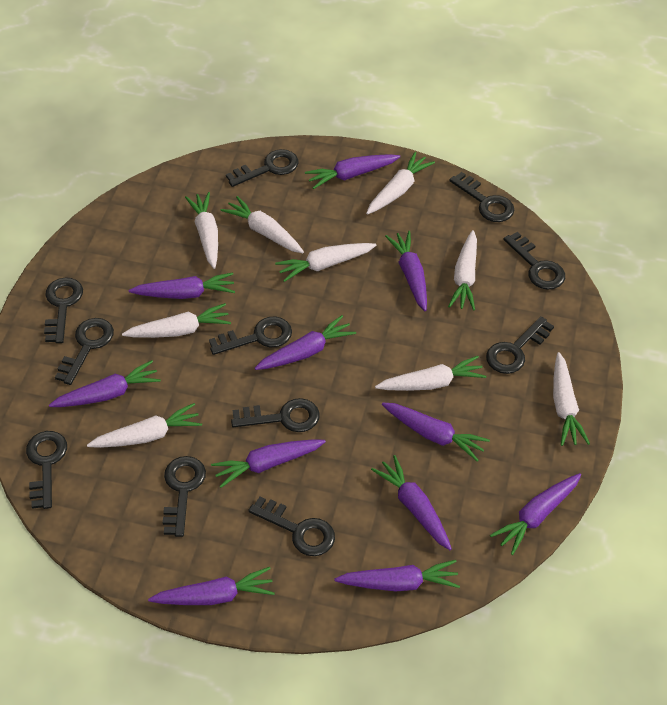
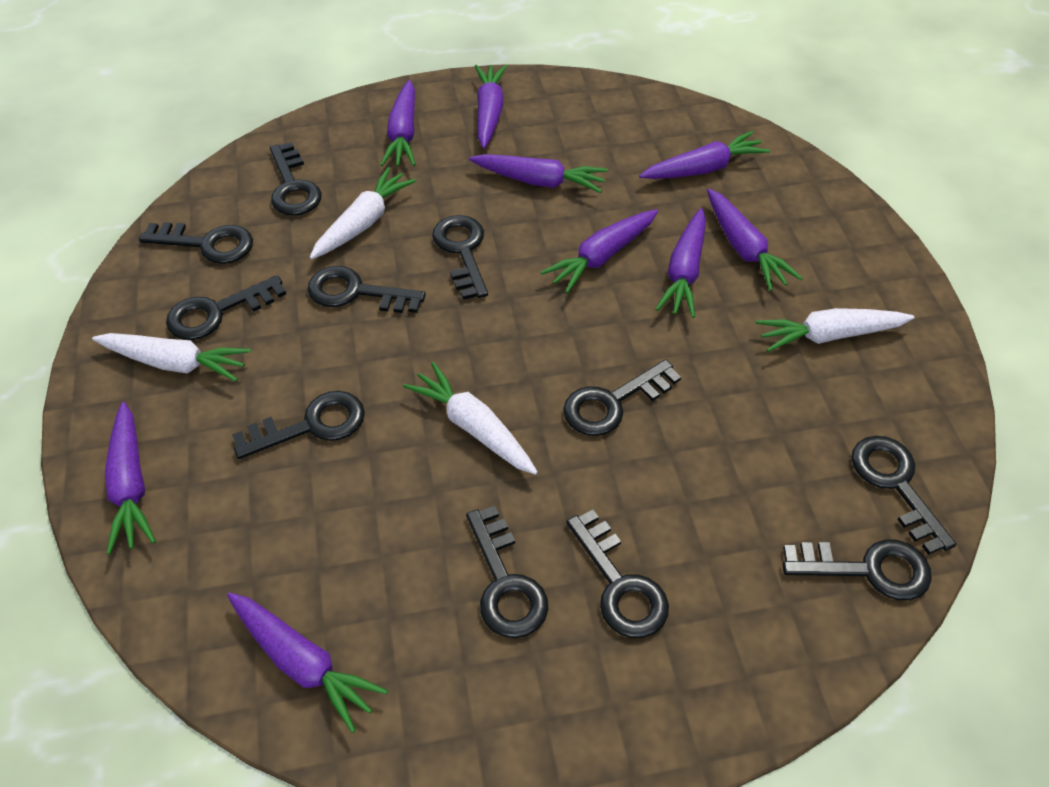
purple carrot: [49,360,161,407] [128,272,235,299] [148,567,275,605] [211,439,326,488] [255,315,356,370] [305,154,400,189] [334,560,460,591] [371,455,452,550] [382,403,490,462] [385,231,427,311] [490,473,581,555] = 11 -> [105,402,156,555] [227,592,388,733] [380,80,416,166] [469,154,608,193] [475,65,507,149] [540,209,658,294] [639,131,770,179] [655,208,706,318] [707,189,802,291] = 9
white carrot: [87,403,202,448] [122,303,231,338] [185,192,218,269] [220,196,304,253] [275,243,377,282] [366,152,435,214] [375,356,486,391] [448,230,477,311] [553,352,590,446] = 9 -> [92,333,251,382] [310,167,416,259] [403,362,538,475] [756,308,915,352] = 4

